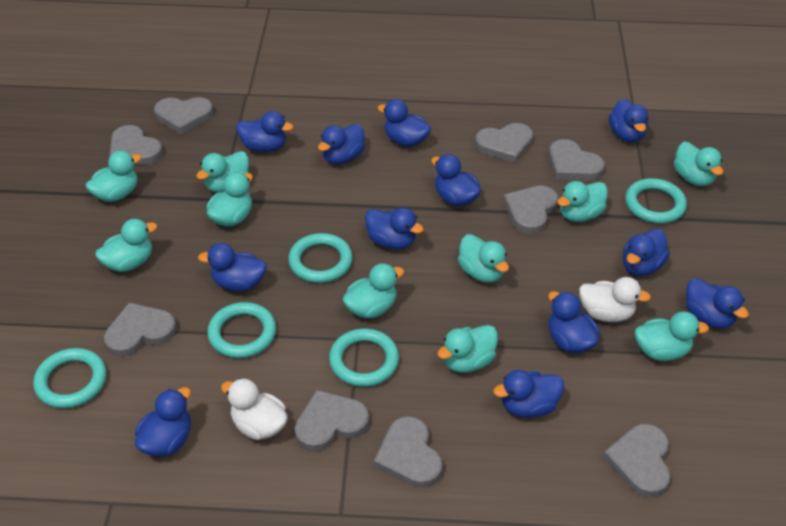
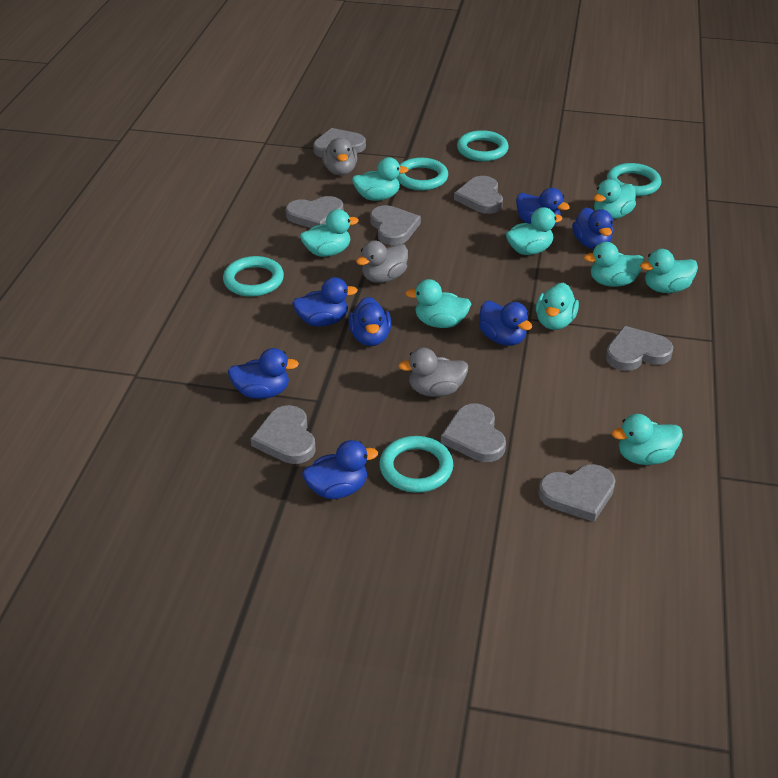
blue duck: [135,387,191,457] [198,243,267,292] [236,111,293,152] [318,124,365,165] [365,208,424,250] [377,99,431,147] [431,154,481,206] [493,370,564,418] [548,291,599,353] [609,99,648,142] [623,229,670,276] [686,278,749,328] = 12 -> [228,348,299,399] [292,277,358,327] [302,440,378,499] [349,297,391,346] [479,301,532,346] [516,188,570,226] [572,207,613,249] = 7
grey duck: none = 0 -> [322,138,357,175] [356,240,408,283] [398,348,468,397] = 3
grey heart: [104,302,177,357] [109,125,163,165] [154,97,213,134] [294,390,369,452] [374,416,443,488] [475,123,533,163] [503,186,559,234] [549,139,605,180] [603,424,671,497] = 9 -> [251,405,315,464] [286,196,343,228] [313,128,366,157] [370,205,421,245] [441,403,506,462] [454,176,503,214] [538,464,616,522] [606,326,673,371] = 8
turquoise duck: [85,151,142,202] [95,219,157,272] [196,151,249,193] [206,172,253,226] [342,263,404,319] [437,325,498,373] [458,234,509,283] [557,181,608,222] [635,311,709,361] [674,142,723,186] = 10 -> [300,209,359,257] [352,157,409,201] [406,279,471,328] [506,207,563,255] [536,283,579,330] [584,242,644,287] [593,179,636,219] [612,414,683,465] [640,249,698,293] = 9
white duck: [221,378,288,440] [579,277,651,322] = 2 -> none = 0

